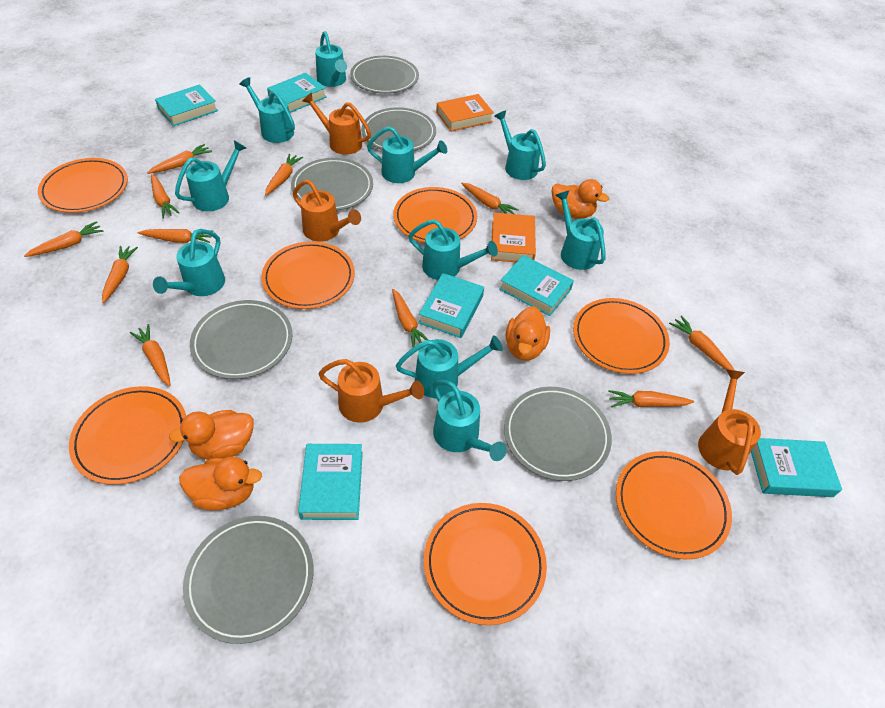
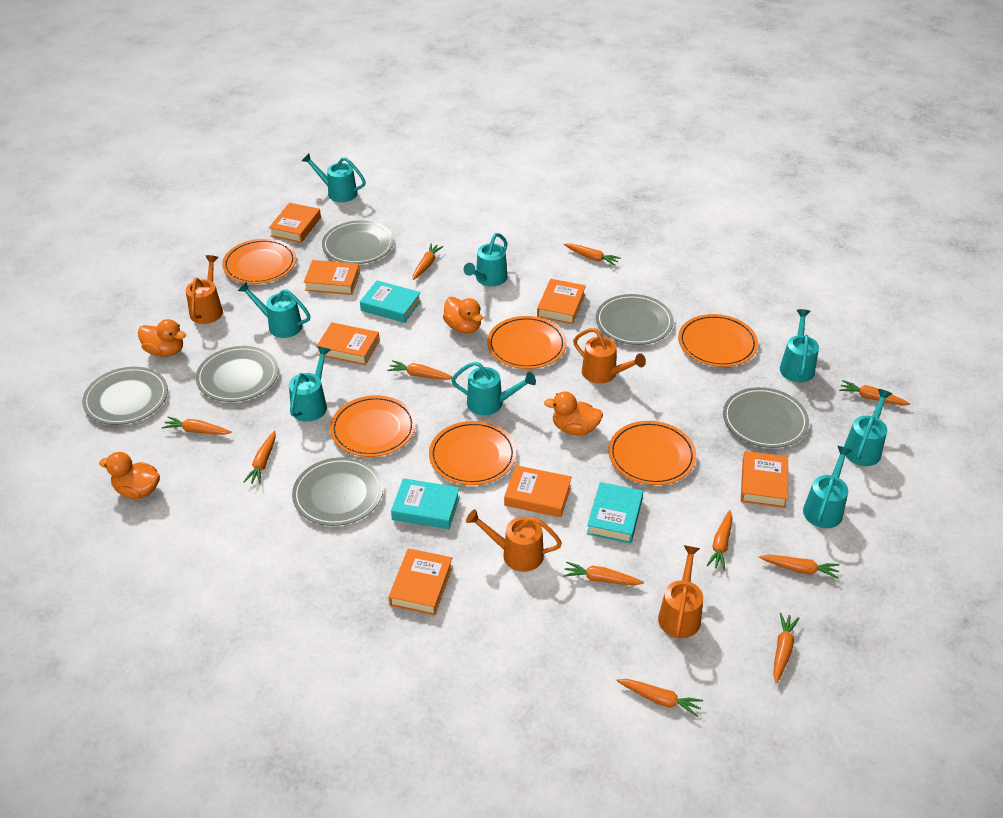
orange book: [436,94,494,132] [491,213,536,262] = 2 -> [269,203,321,243] [304,260,360,295] [316,322,380,365] [388,548,453,616] [504,465,572,517] [537,279,586,324] [741,451,788,508] = 7
orange plate: [38,158,128,213] [69,386,186,485] [261,241,355,309] [393,187,477,243] [424,503,547,625] [573,298,670,374] [616,451,732,559] = 7 -> [222,239,296,284] [330,395,416,457] [429,421,516,485] [487,316,567,369] [608,421,696,485] [678,314,758,367] = 6
turquoise book: [155,84,218,126] [267,73,327,113] [298,444,363,520] [419,273,484,338] [499,255,574,316] [751,438,842,497] = 6 -> [360,280,421,323] [391,478,460,529] [587,482,643,544] = 3
turquoise watering can: [153,229,225,296] [175,140,246,211] [239,77,295,143] [316,31,347,87] [367,126,447,183] [396,335,503,398] [409,219,498,280] [433,380,507,461] [494,110,546,180] [555,191,606,270] = 10 -> [238,281,310,338] [289,346,331,422] [302,153,366,202] [451,361,536,415] [464,233,508,286] [780,309,819,382] [803,446,852,528] [844,389,892,466] = 8

